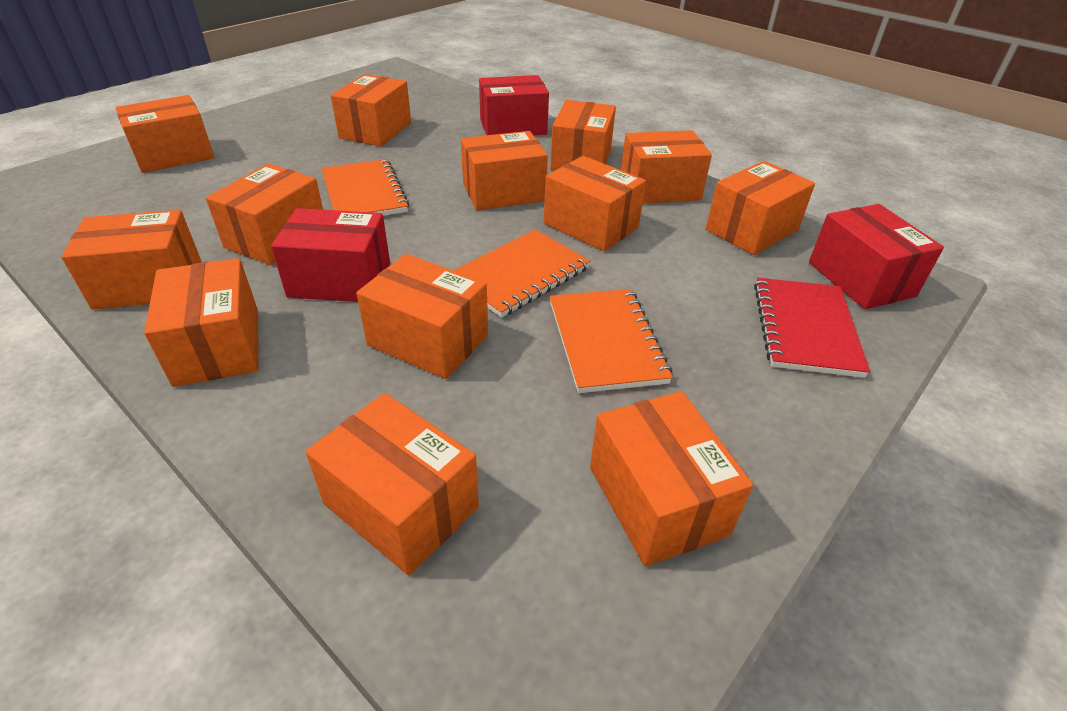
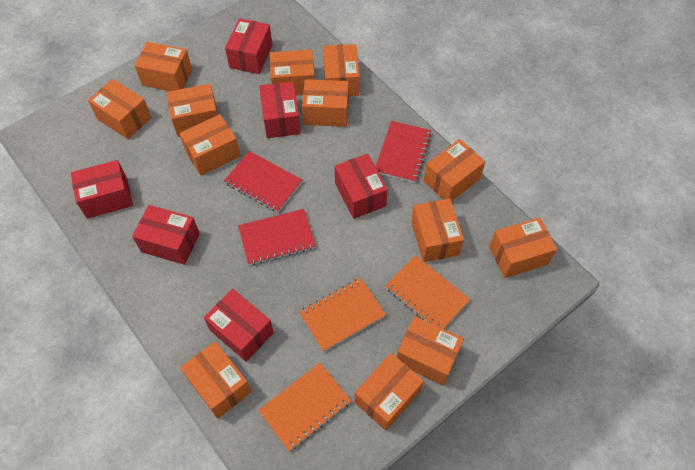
red box: [271,208,390,302] [479,75,549,135] [809,204,944,309] = 3 -> [71,160,133,219] [132,205,200,265] [204,289,274,362] [225,18,272,74] [259,81,301,138] [335,154,388,219] = 6
red notebook: [754,278,870,378] = 1 -> [224,151,302,212] [238,209,316,265] [376,121,432,183] = 3

